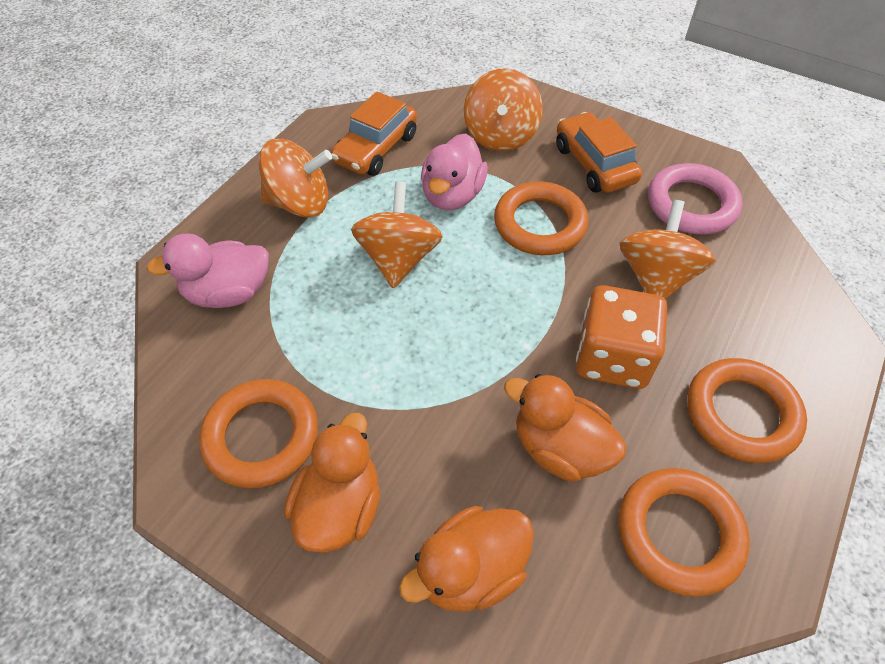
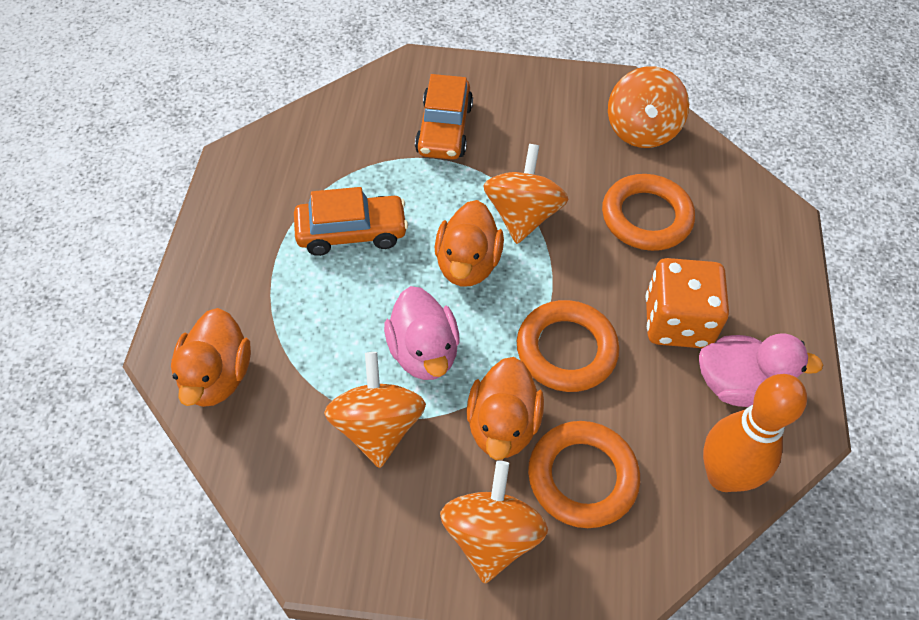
orange bowling pin: none = 0 -> [703,374,807,492] = 1
orange ring: [199,379,318,488] [494,181,589,255] [618,468,750,596] [687,358,807,463] = 4 -> [517,300,619,392] [528,421,640,528] [602,174,695,251] = 3
pink ring: [648,163,742,234] = 1 -> none = 0

